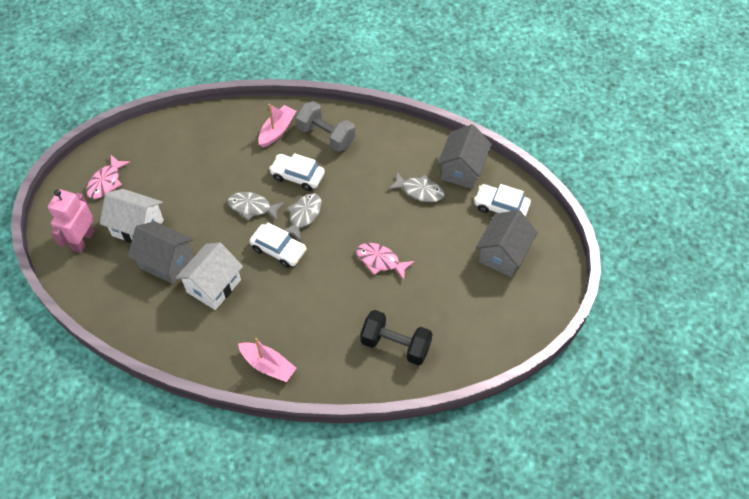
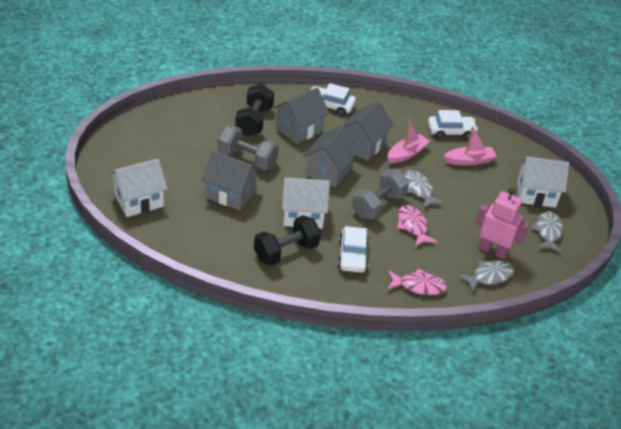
black dumbbell: [360,310,433,365] = 1 -> [235,84,274,136] [254,215,321,266] = 2
grey dumbbell: [295,101,355,152] = 1 -> [218,125,279,170] [352,169,409,220] = 2
grey house: [128,221,194,284] [437,124,492,189] [476,210,538,277] = 3 -> [201,151,261,210] [273,87,330,144] [303,125,360,188] [342,101,394,161] = 4
white house: [100,189,164,243] [176,243,243,310] = 2 -> [109,158,168,217] [282,177,330,229] [517,157,569,208] = 3

